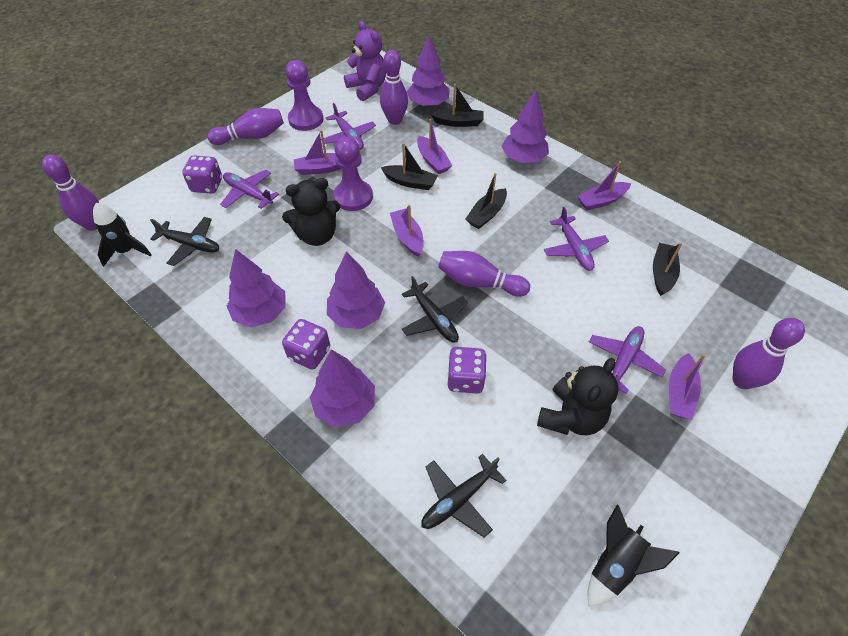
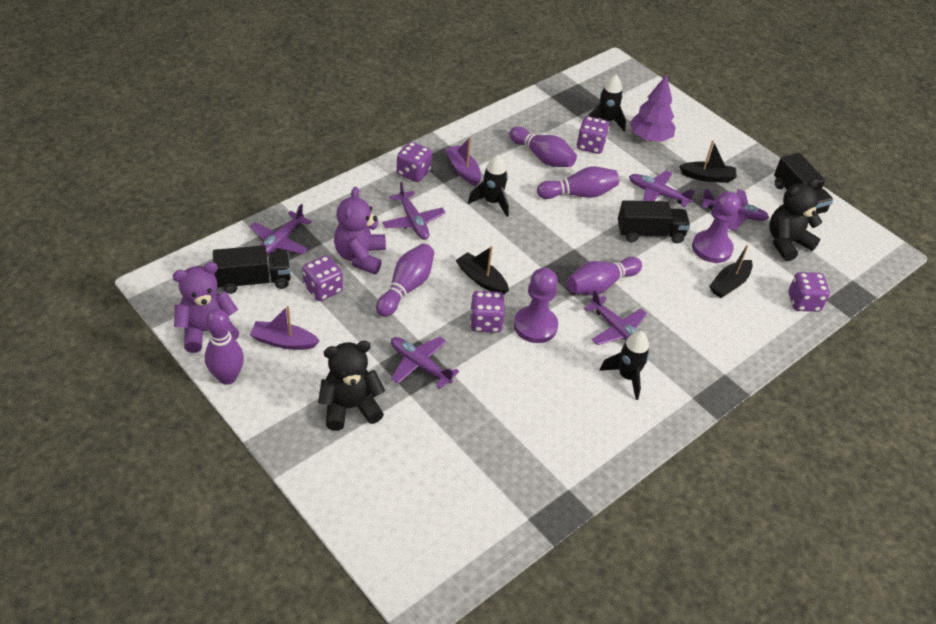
black boat: [381,143,438,190] [431,84,484,127] [465,173,507,229] [653,243,683,296] = 4 -> [456,246,509,295] [679,140,737,183] [709,245,753,298] = 3
black plane: [150,217,219,266] [402,276,468,343] [421,454,506,538] = 3 -> none = 0
black rocket: [93,203,152,267] [588,504,680,606] = 2 -> [468,155,509,217] [588,75,626,132] [599,331,650,400] = 3
black truck: none = 0 -> [213,245,291,294] [618,200,690,243] [774,153,834,214] = 3
purple boat: [294,130,341,175] [390,205,424,257] [417,119,452,174] [577,161,631,210] [669,353,706,420] = 5 -> [250,306,320,350] [445,137,481,186] = 2
purple dice: [182,155,222,194] [282,319,330,370] [447,347,486,393] = 3 -> [302,255,343,301] [397,142,432,182] [470,291,505,333] [577,116,609,154] [789,272,830,312] = 5
purple plane: [220,170,279,209] [321,103,376,150] [544,207,609,271] [589,326,666,394] = 4 -> [250,204,312,256] [382,182,446,240] [391,337,459,389] [584,290,647,345] [629,170,695,207] [701,188,769,231] = 6
purple teddy bear: [344,21,386,101] = 1 -> [172,262,240,353] [334,187,386,274] = 2
purple tree: [227,249,286,327] [310,349,375,427] [327,251,385,329] [407,36,450,107] [501,90,549,163] = 5 -> [630,74,675,142] = 1

